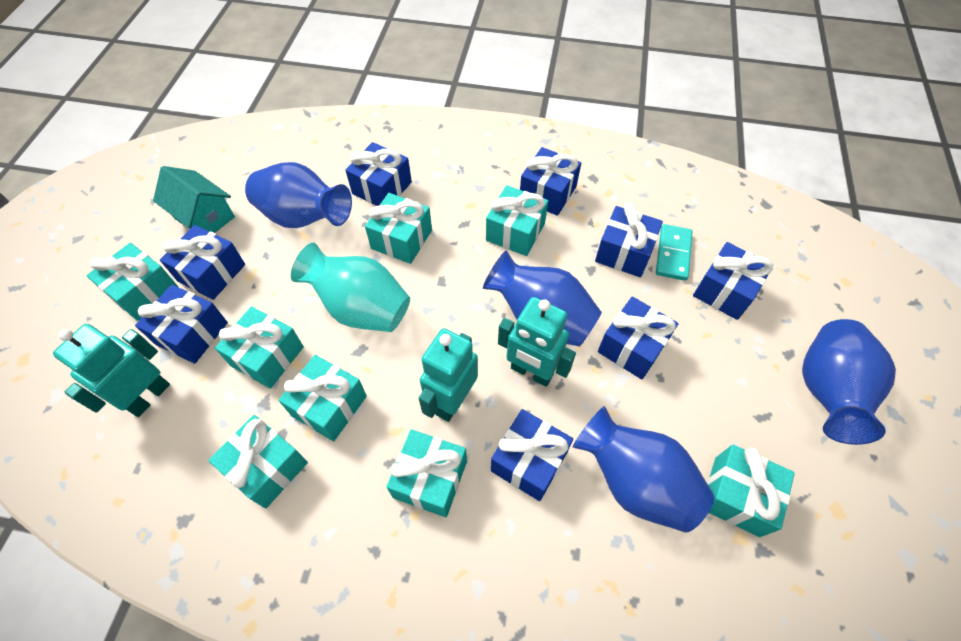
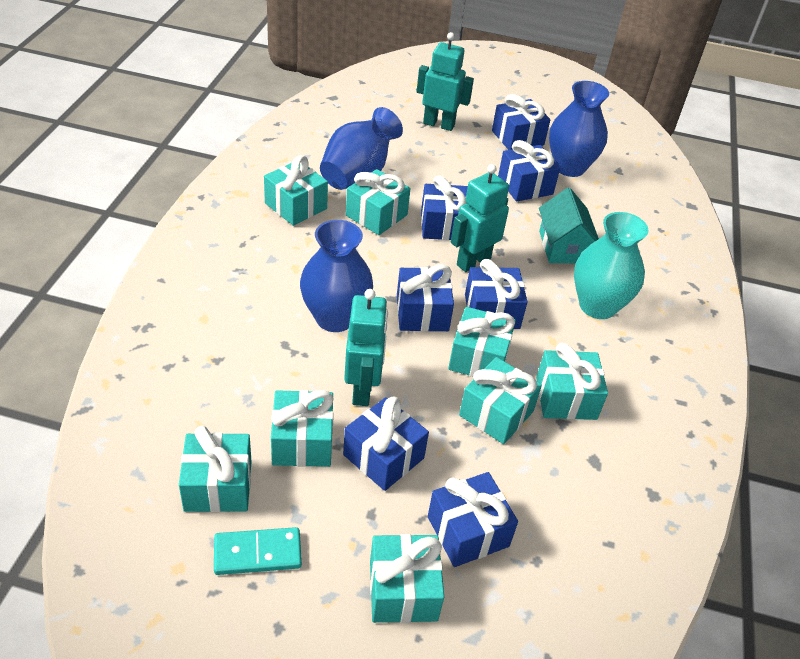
blue gift: [135,285,228,364] [160,225,245,300] [345,142,412,206] [491,409,573,501] [520,147,581,216] [595,202,663,277] [598,296,679,379] [693,242,773,320] = 8 -> [343,397,429,491] [397,264,454,332] [421,176,468,240] [428,472,518,567] [465,259,528,329] [492,94,550,150] [498,140,560,202] = 7
blue vase: [245,162,352,228] [483,251,602,347] [573,406,714,533] [802,319,896,445] = 4 -> [300,220,373,332] [320,107,403,190] [549,81,609,177] = 3

